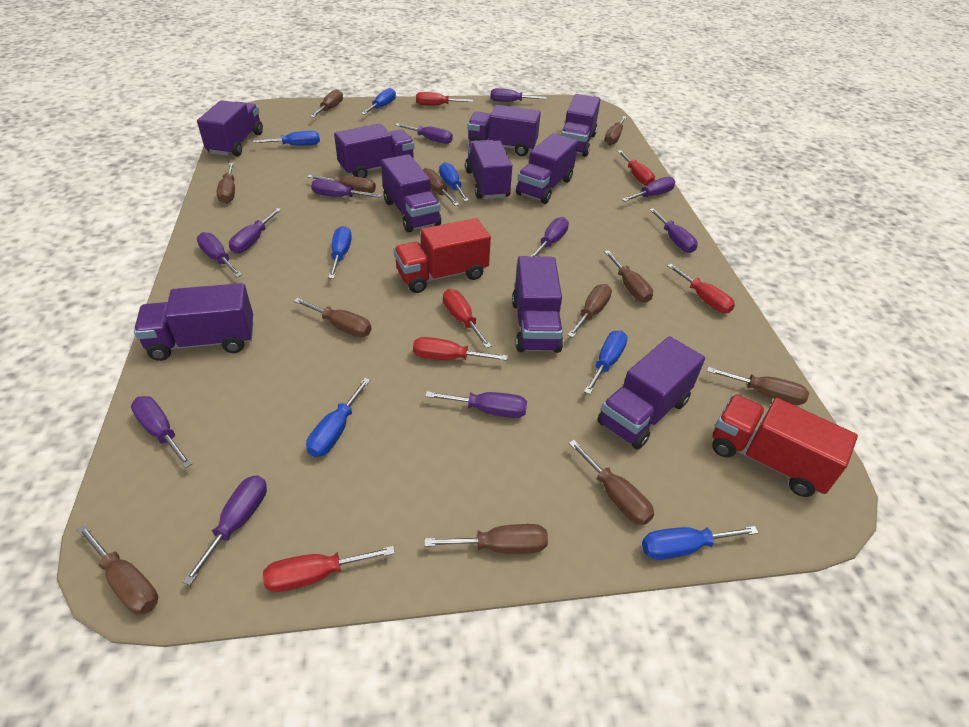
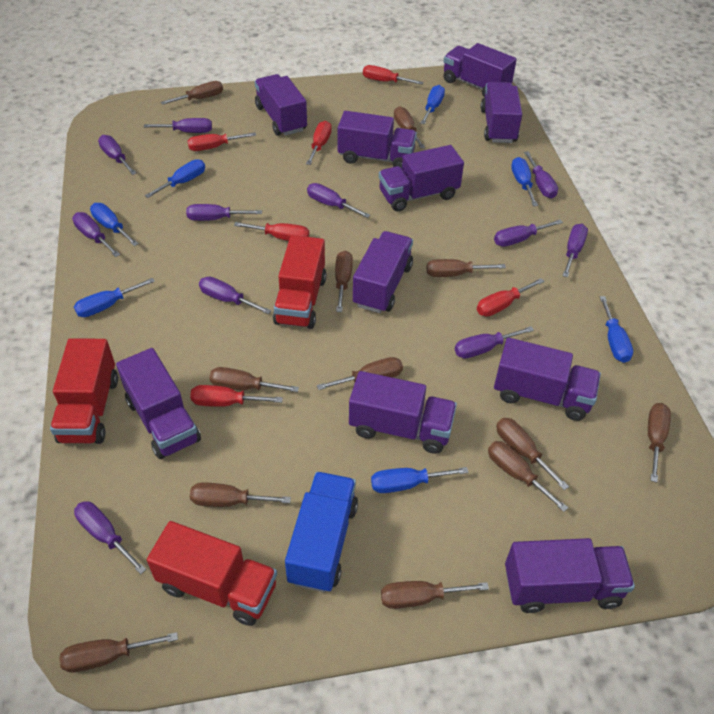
blue truck: none = 0 -> [285,472,358,592] = 1
red truck: [394,218,491,293] [712,394,858,497] = 2 -> [50,338,118,444] [147,521,277,626] [273,235,327,329] = 3

